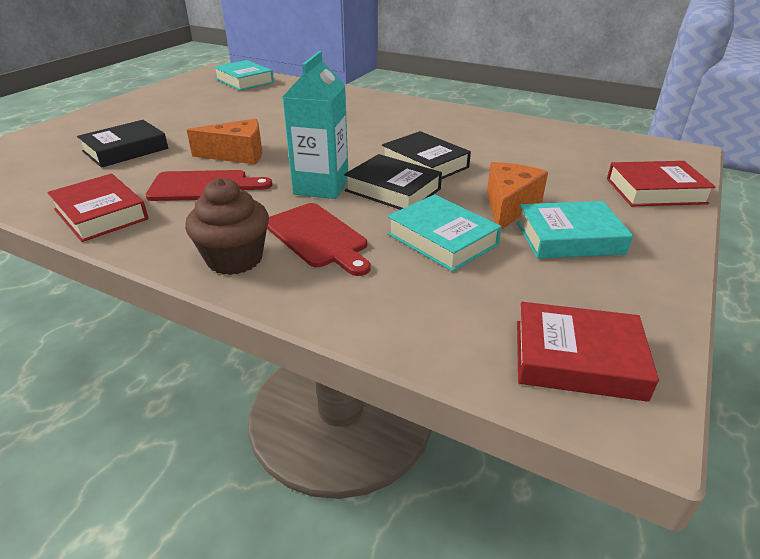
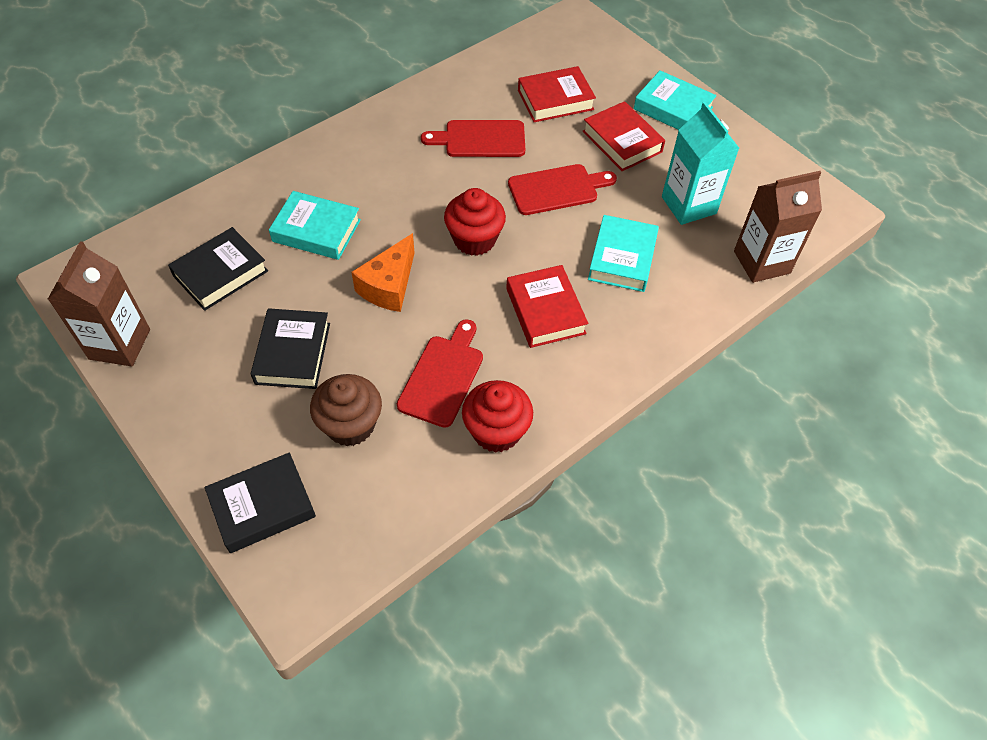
brown carton: none = 0 -> [48,241,150,366] [734,171,822,283] = 2
orange cheese: [187,119,262,164] [487,162,548,230] = 2 -> [351,233,415,312] = 1
red cupcake: none = 0 -> [444,188,506,256] [462,380,533,453] = 2
red cutting board: [145,170,272,201] [267,203,371,276] = 2 -> [397,319,483,428] [421,120,525,157] [508,164,617,215] = 3

